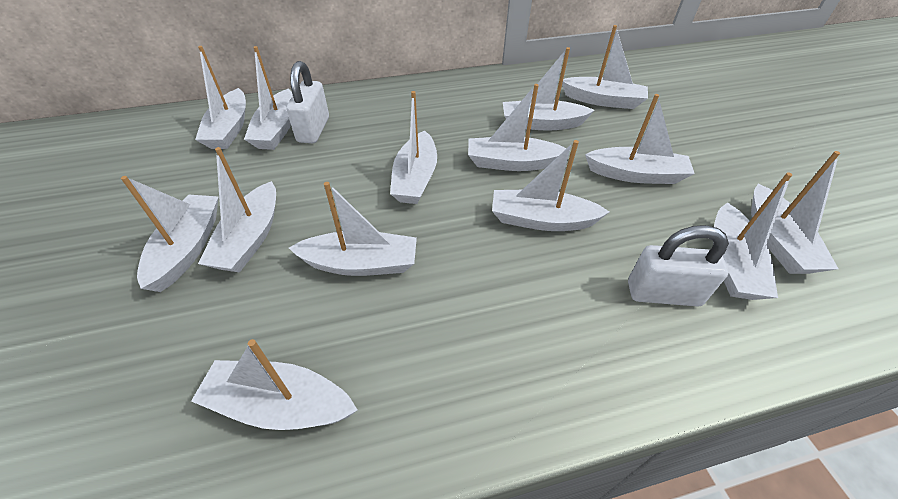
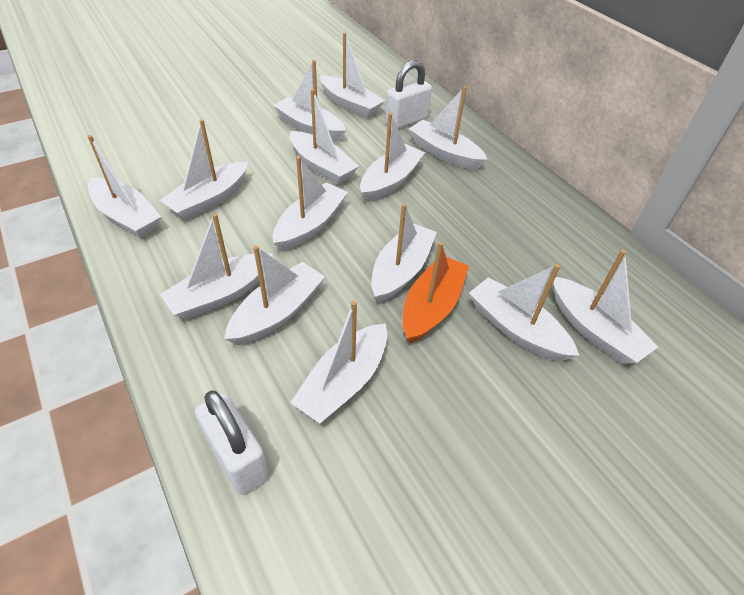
orange boat: none = 0 -> [403,242,469,343] = 1

